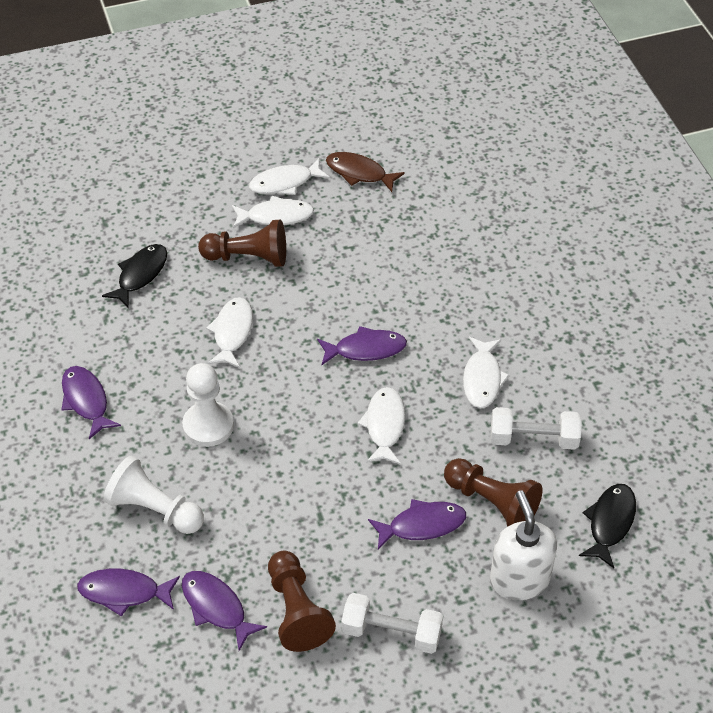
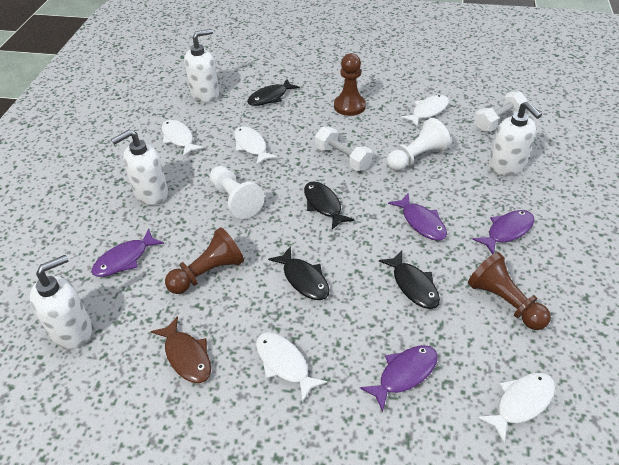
black fish: [102,244,167,308] [579,484,636,568] = 2 -> [247,79,300,106] [268,246,330,300] [304,181,354,230] [379,251,440,309] = 4
purple fish: [61,366,121,439] [77,569,180,617] [182,571,267,651] [317,326,407,365] [368,499,466,550] = 5 -> [91,229,164,277] [360,345,438,412] [388,193,447,241] [472,210,534,254] = 4
white soap dispenser: [490,491,557,600] = 1 -> [30,255,92,349] [111,129,168,205] [184,29,219,102] [489,101,542,176] = 4

